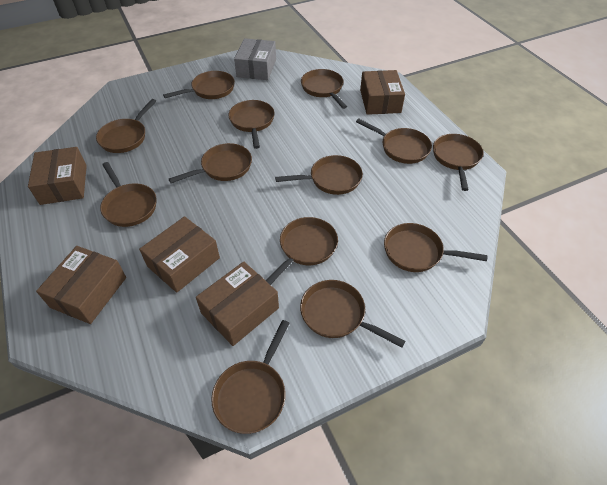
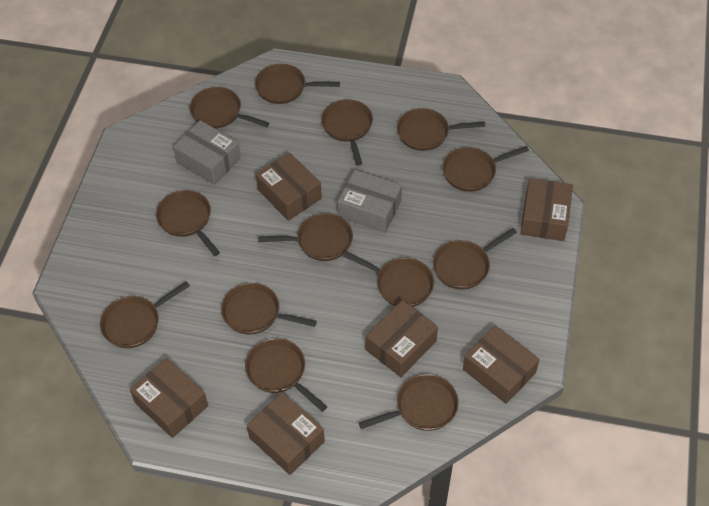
brown box: [28,147,87,205] [36,246,126,324] [139,216,220,293] [196,262,279,346] [360,70,405,115] = 5 -> [130,358,208,438] [247,393,325,475] [255,152,322,221] [366,300,438,377] [463,325,540,404] [520,178,573,241] = 6
grey box: [234,38,276,80] = 1 -> [173,120,241,185] [338,170,402,233] = 2

